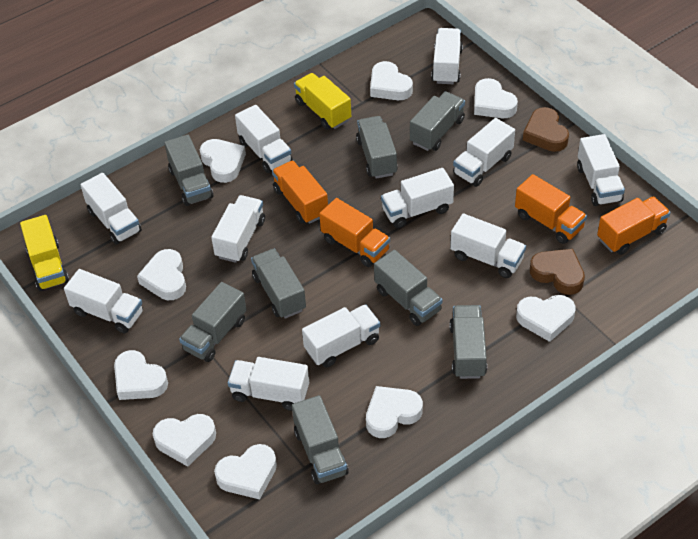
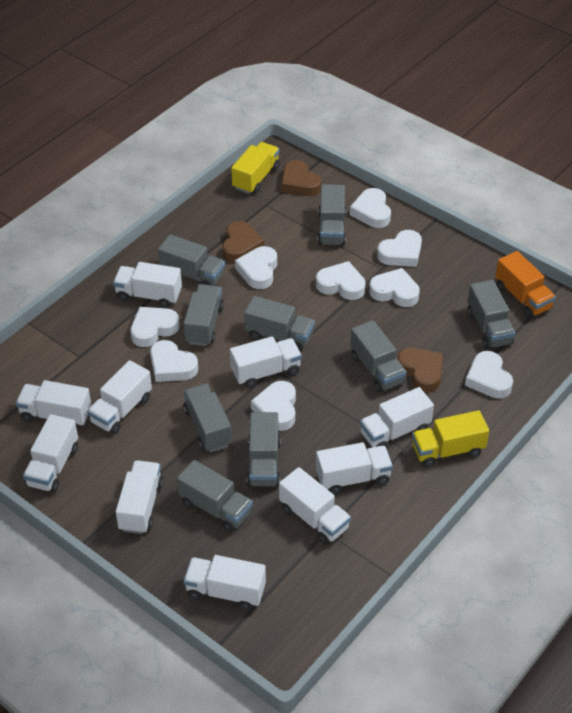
brown heart: [523,107,569,152] [530,249,585,295] = 2 -> [223,221,264,263] [281,160,321,196] [397,347,443,393] = 3
grey truck: [164,135,213,206] [179,282,247,362] [251,248,306,319] [292,395,349,484] [356,116,398,179] [374,250,443,326] [410,92,465,151] [449,305,487,379] = 8 -> [158,234,225,286] [177,460,253,532] [183,384,232,452] [184,284,224,346] [244,296,314,352] [247,412,281,487] [317,184,346,246] [350,320,406,393] [467,280,515,349] = 9
orange truck: [272,161,328,224] [319,198,390,267] [515,174,587,244] [597,196,670,255] = 4 -> [495,251,556,318] = 1
white truck: [64,269,143,333] [80,173,142,245] [211,195,265,263] [228,357,309,411] [235,105,292,173] [302,304,380,368] [381,168,454,228] [431,28,463,84] [450,213,526,278] [453,118,515,187] [577,134,625,206] = 11 -> [16,380,92,429] [23,414,78,493] [87,360,152,434] [113,262,182,308] [116,460,164,534] [184,555,266,611] [230,336,302,388] [279,467,351,545] [316,442,393,495] [360,387,434,448] = 10

